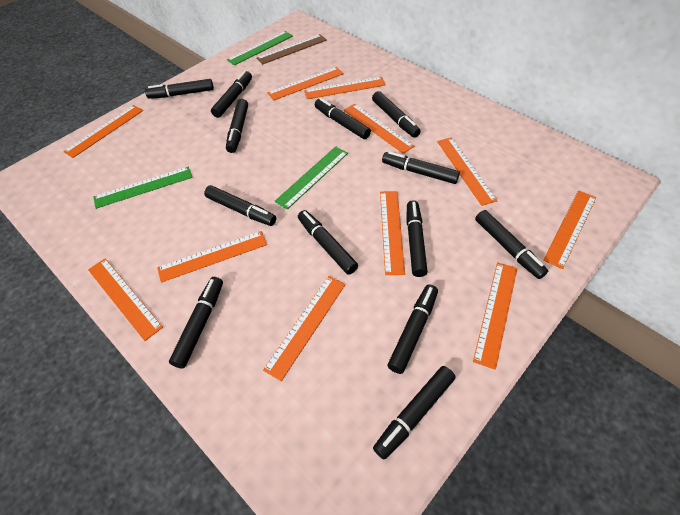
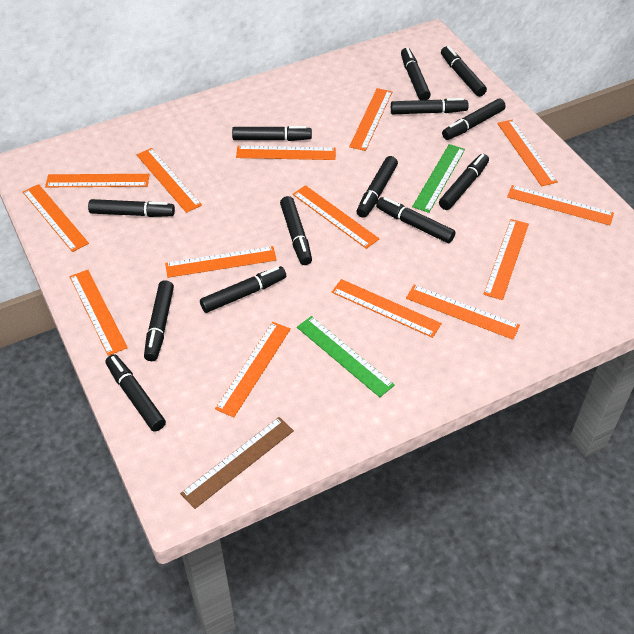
green ruler: [93,166,193,209] [227,31,293,66] [274,146,348,210] = 3 -> [297,316,395,397] [412,144,465,213] = 2
orange ruler: [63,105,143,158] [88,258,163,341] [157,231,267,283] [263,276,346,381] [267,67,344,101] [304,77,386,99] [344,104,415,154] [380,191,405,275] [437,137,498,206] [473,262,517,370] [543,191,596,269] = 11 -> [23,184,89,252] [45,174,150,187] [70,270,128,356] [136,148,202,213] [165,246,277,278] [215,322,291,417] [236,146,336,160] [292,185,379,249] [332,279,442,338] [349,88,392,151] [406,285,520,340] [484,219,529,300] [497,119,558,186] [507,185,614,225] = 14

